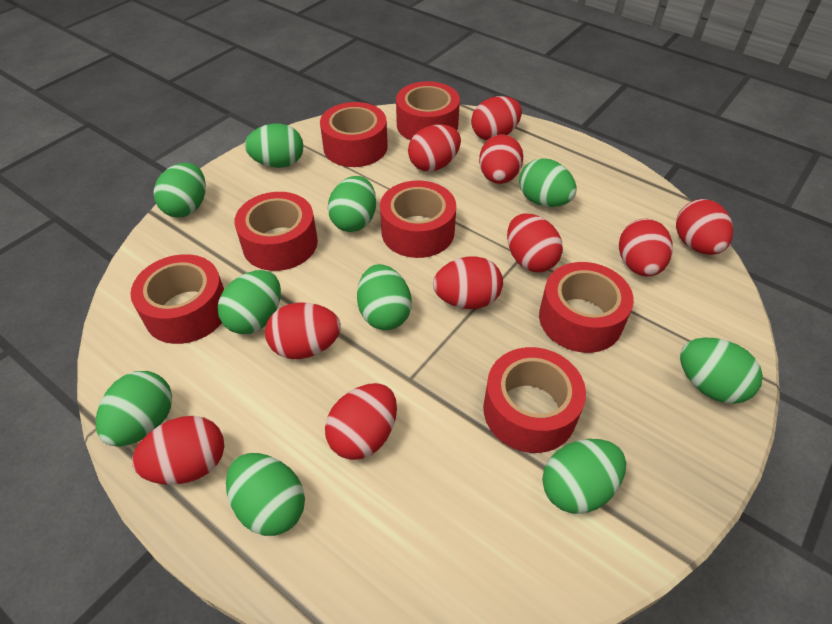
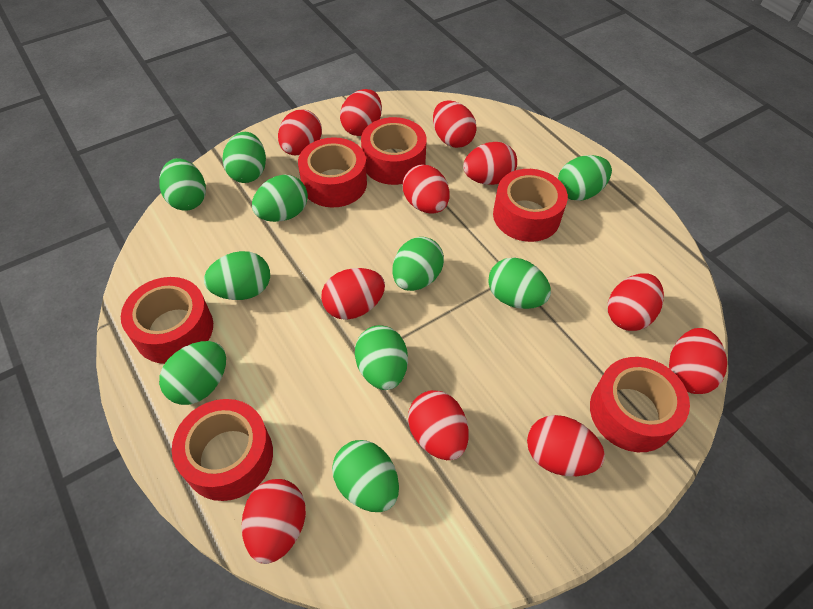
red egg: [132,416,224,485] [265,303,341,359] [325,383,397,460] [408,124,461,172] [433,256,503,309] [471,96,522,140] [479,135,523,184] [507,214,563,272] [619,219,672,276] [676,199,733,255] = 10 -> [242,479,306,564] [278,109,322,155] [321,268,385,320] [340,89,382,136] [403,165,449,213] [408,390,469,460] [433,100,477,148] [463,142,517,185] [527,415,605,476] [608,273,664,331] [669,328,727,394] = 11
red tape: [130,254,224,344] [234,192,318,271] [320,102,388,167] [380,180,456,258] [396,81,460,140] [483,347,586,453] [539,262,634,353] = 7 -> [121,277,213,364] [172,399,273,501] [298,137,367,207] [361,117,427,185] [493,169,568,242] [590,357,690,452] = 6

